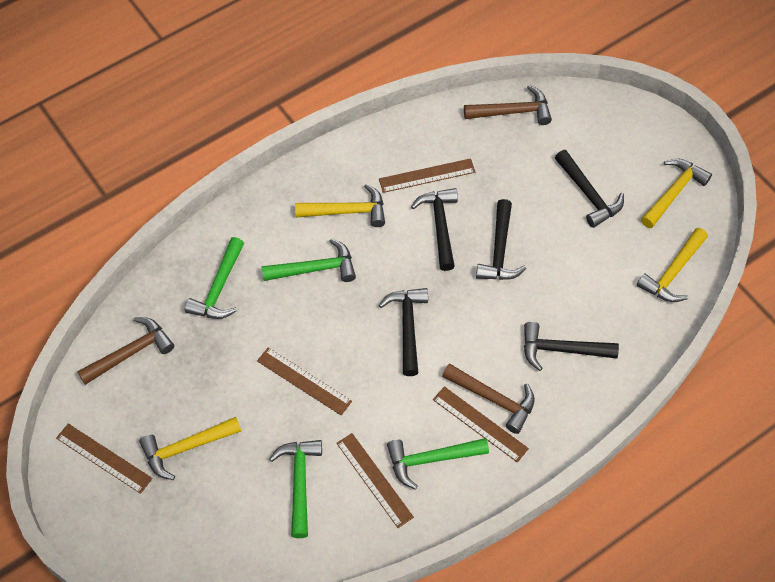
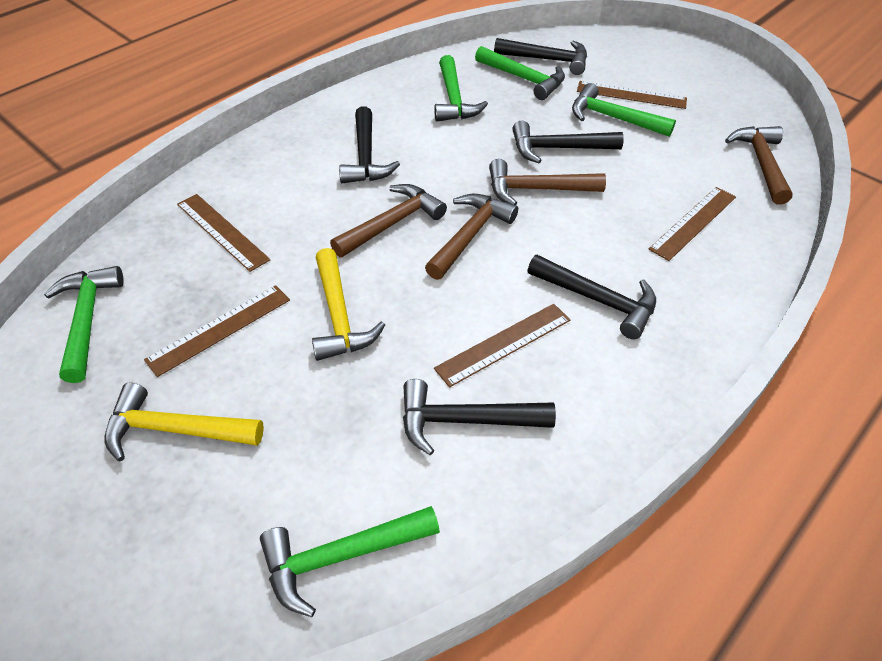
brown hammer: [77,317,174,385] [442,363,535,434] [464,85,552,125] = 3 -> [330,184,447,257] [425,194,518,280] [489,159,606,205] [725,126,793,205] = 4
green hammer: [185,237,244,319] [261,238,356,282] [269,440,322,538] [387,438,489,490] = 4 -> [44,266,124,383] [260,506,440,617] [434,55,488,121] [475,46,565,100] [572,83,676,137] = 5
yellow hammer: [139,417,241,480] [295,184,385,227] [637,228,708,302] [641,159,712,228] = 4 -> [104,383,264,462] [312,248,385,361] = 2

